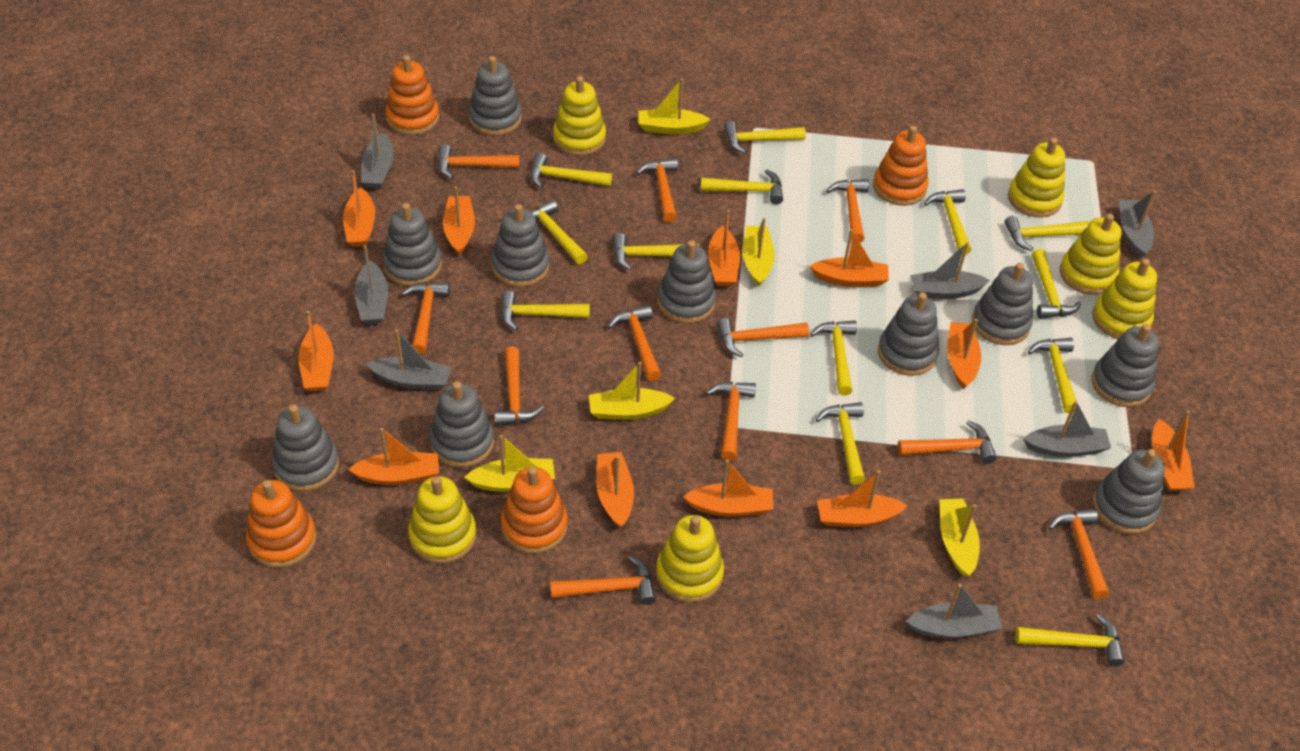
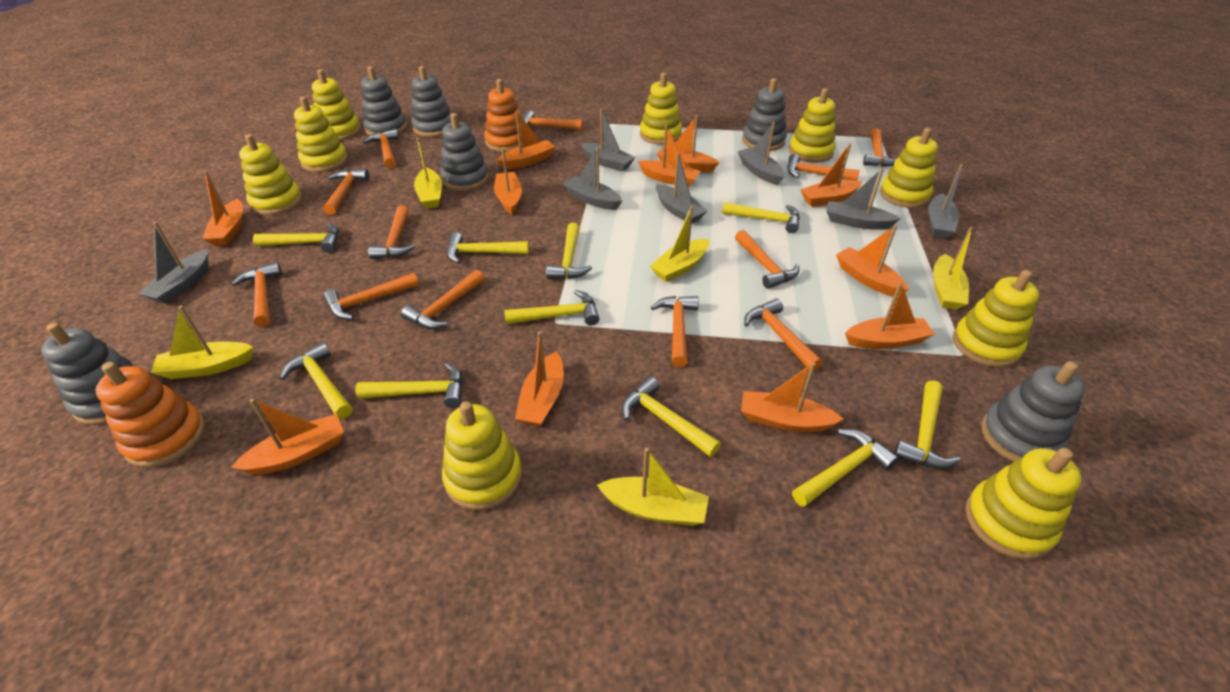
grey stacking toy: [272,404,339,491] [383,203,442,286] [430,381,494,468] [469,56,522,136] [492,204,550,287] [657,240,716,323] [878,292,939,376] [972,263,1033,345] [1091,324,1159,407] [1093,449,1165,534] = 10 -> [41,323,136,425] [361,66,407,136] [411,66,452,137] [440,113,489,191] [742,78,787,151] [981,361,1085,462] = 6
orange hammer: [401,282,450,354] [438,144,520,179] [494,347,544,426] [550,556,656,605] [608,305,661,381] [636,158,678,222] [706,382,756,461] [717,318,809,357] [826,179,869,243] [898,420,997,464] [1049,508,1109,599] = 11 -> [231,262,282,327] [323,169,369,215] [323,273,419,319] [364,129,399,168] [368,206,415,259] [401,270,485,329] [523,110,583,130] [651,296,699,367] [735,230,799,289] [744,298,823,371] [787,154,860,181] [863,128,896,167] = 12
orange stacking toy: [246,480,316,568] [385,55,439,135] [501,467,568,554] [873,126,929,206] = 4 -> [96,362,205,468] [484,79,522,152] = 2
yellow hammer: [501,291,590,330] [531,153,612,188] [531,200,588,264] [613,233,699,270] [700,169,783,204] [724,121,806,154] [810,321,857,395] [816,402,865,485] [924,189,972,254] [1004,216,1090,251] [1015,614,1125,666] [1028,338,1077,414] [1032,249,1081,319] = 13 -> [253,223,339,252] [280,342,352,419] [356,363,463,408] [447,232,529,264] [504,290,599,326] [546,223,592,279] [622,377,721,457] [722,202,800,233] [792,429,899,507] [894,380,961,469] = 10
yellow stacking toy: [408,476,476,564] [553,76,606,156] [656,515,724,603] [1008,138,1065,218] [1060,214,1122,295] [1092,258,1157,339] = 6 -> [239,134,302,215] [294,96,348,172] [312,69,361,140] [442,401,522,510] [640,73,682,145] [789,88,835,163] [880,128,938,208] [953,270,1039,367] [966,448,1081,560] = 9

